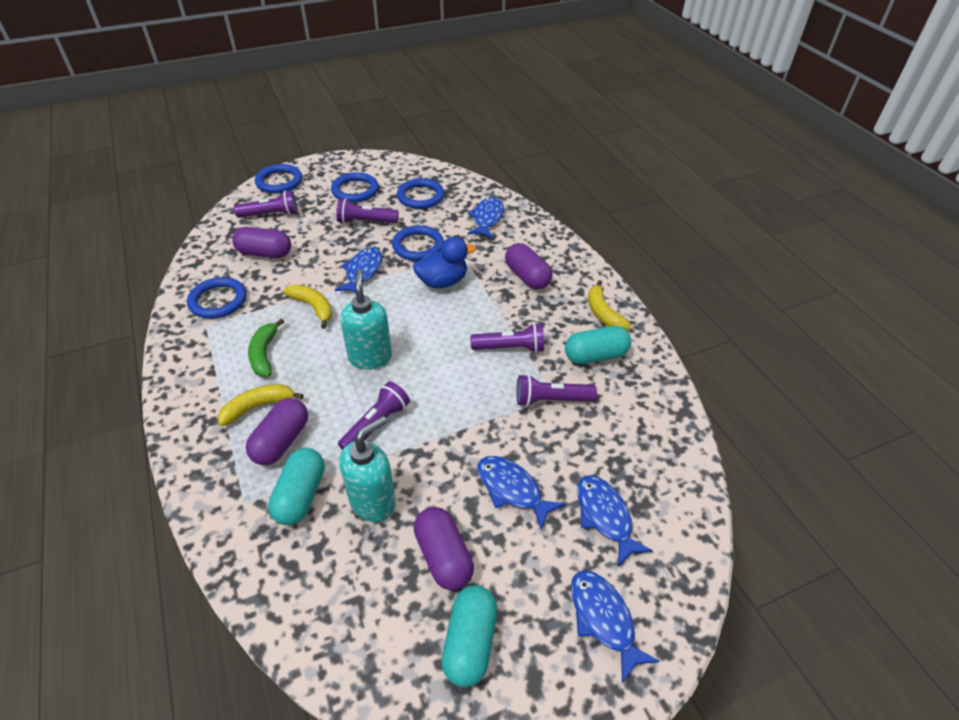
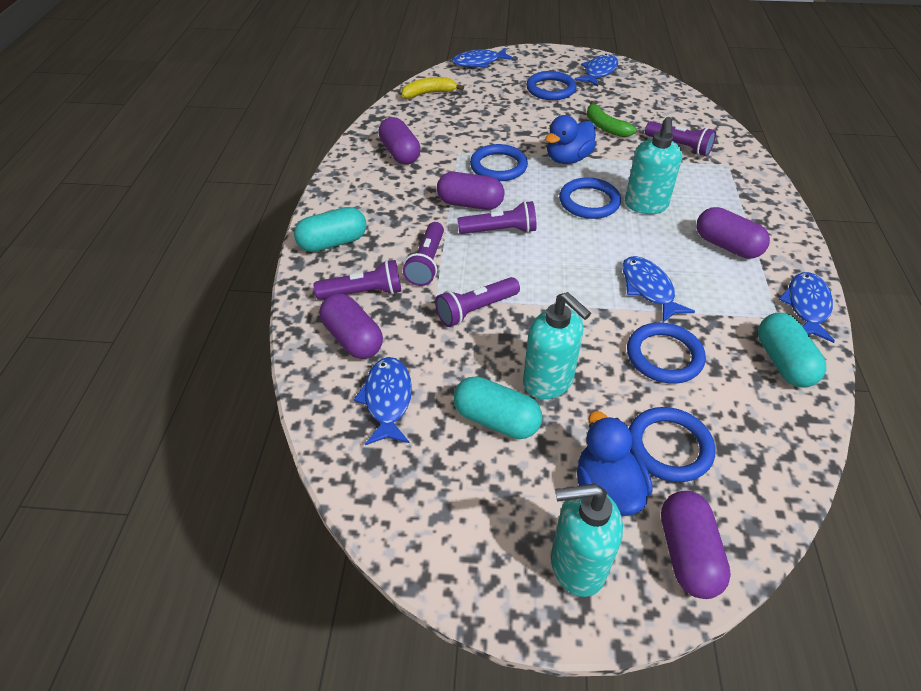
blue duck: [413,237,476,288] = 1 -> [545,115,596,164] [577,411,652,516] = 2
purple capsule: [232,227,291,258] [246,398,308,465] [414,507,474,590] [505,243,552,289] = 4 -> [320,293,383,359] [378,117,420,164] [437,172,505,210] [661,491,731,599] [696,207,770,259] = 5
turquoise soap dispenser: [339,416,396,522] [340,269,392,370] = 2 -> [523,292,591,399] [551,484,623,597] [625,117,682,214] = 3
yellow banana: [218,384,304,426] [283,285,332,329] [588,280,631,330] = 3 -> [402,77,464,99] = 1

